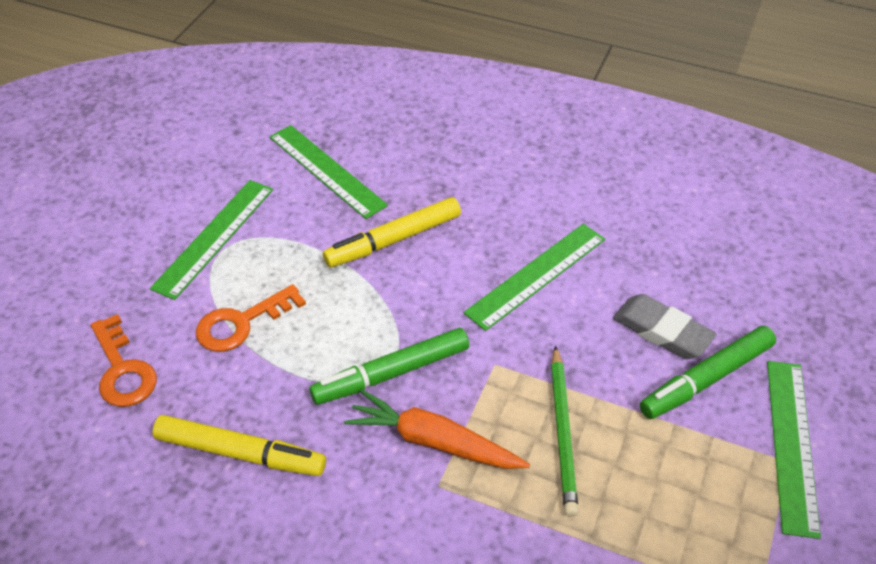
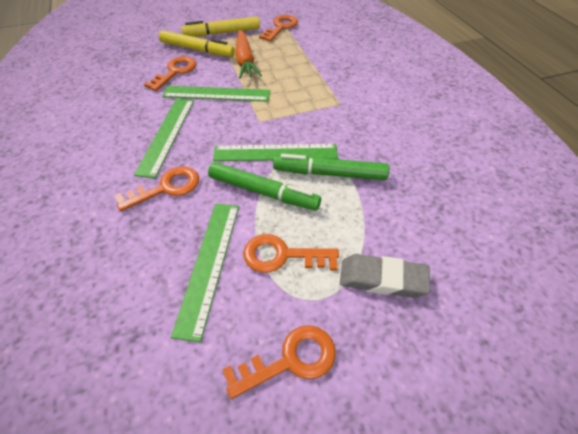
green pencil: [551,345,579,517] = 1 -> none = 0
orange key: [91,314,157,407] [196,284,306,352] = 2 -> [114,166,199,211] [144,56,196,91] [222,325,336,399] [243,234,339,273] [259,15,298,42] = 5

